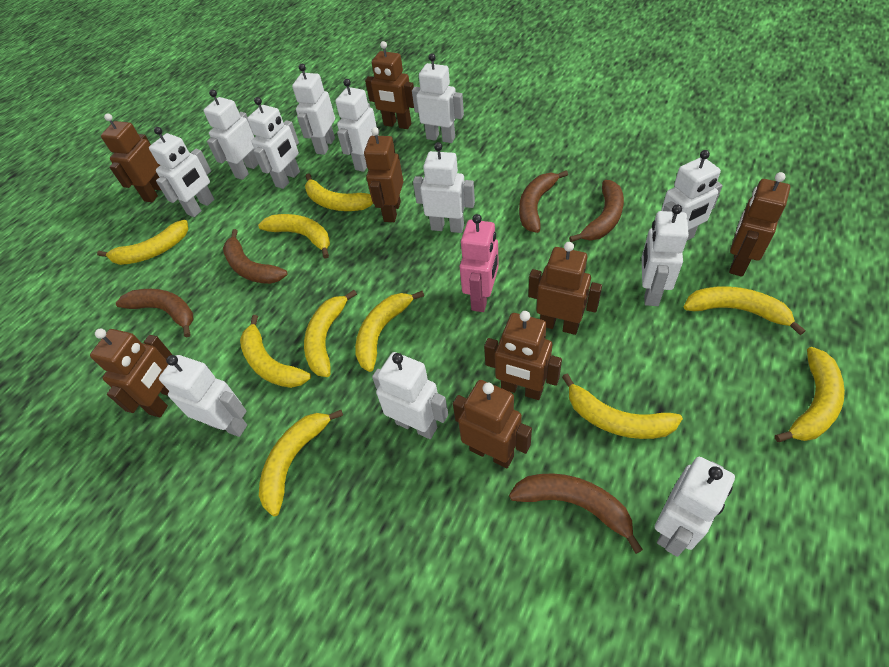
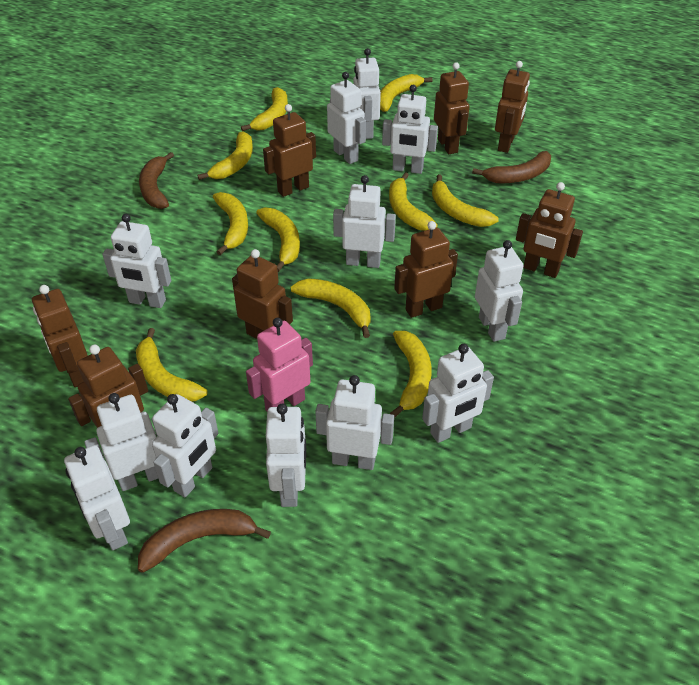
brown banana: [116,289,193,337] [223,229,288,284] [509,473,643,554] [519,170,568,233] [569,180,624,242] = 5 -> [138,509,271,573] [139,152,174,209] [472,151,551,184] = 3

